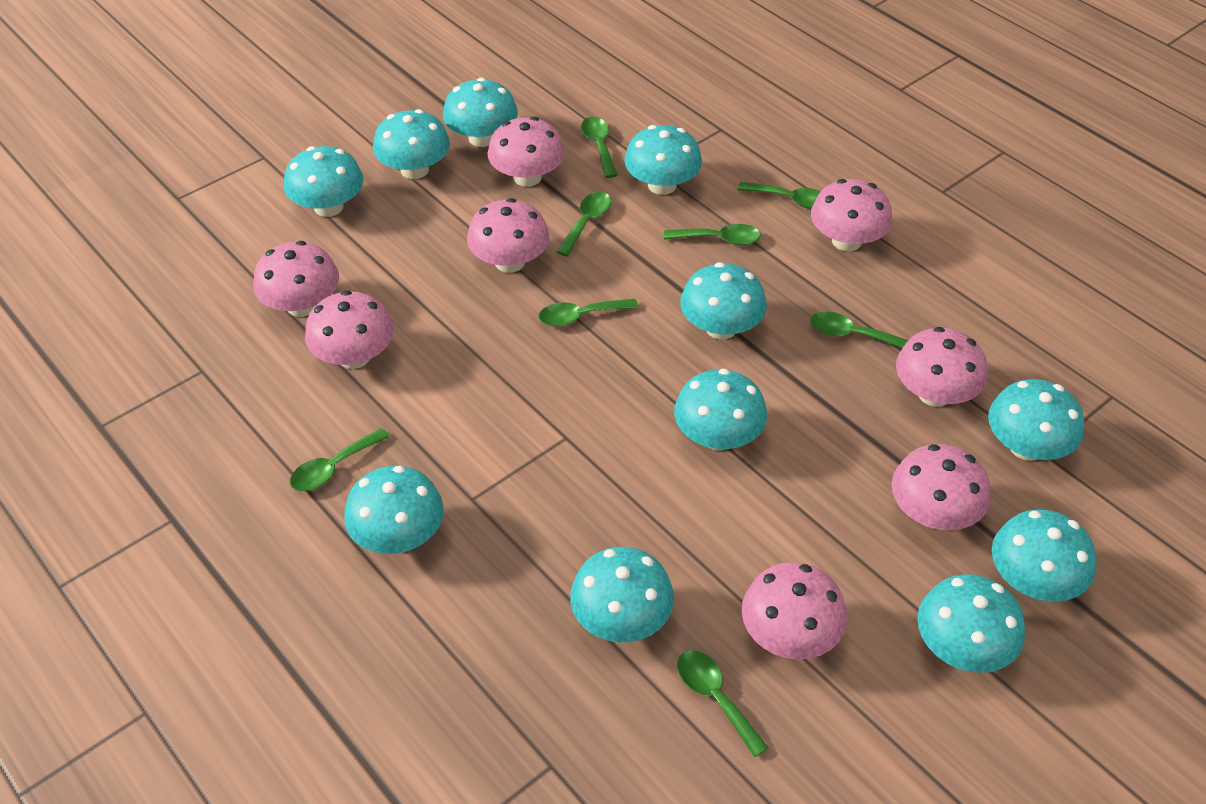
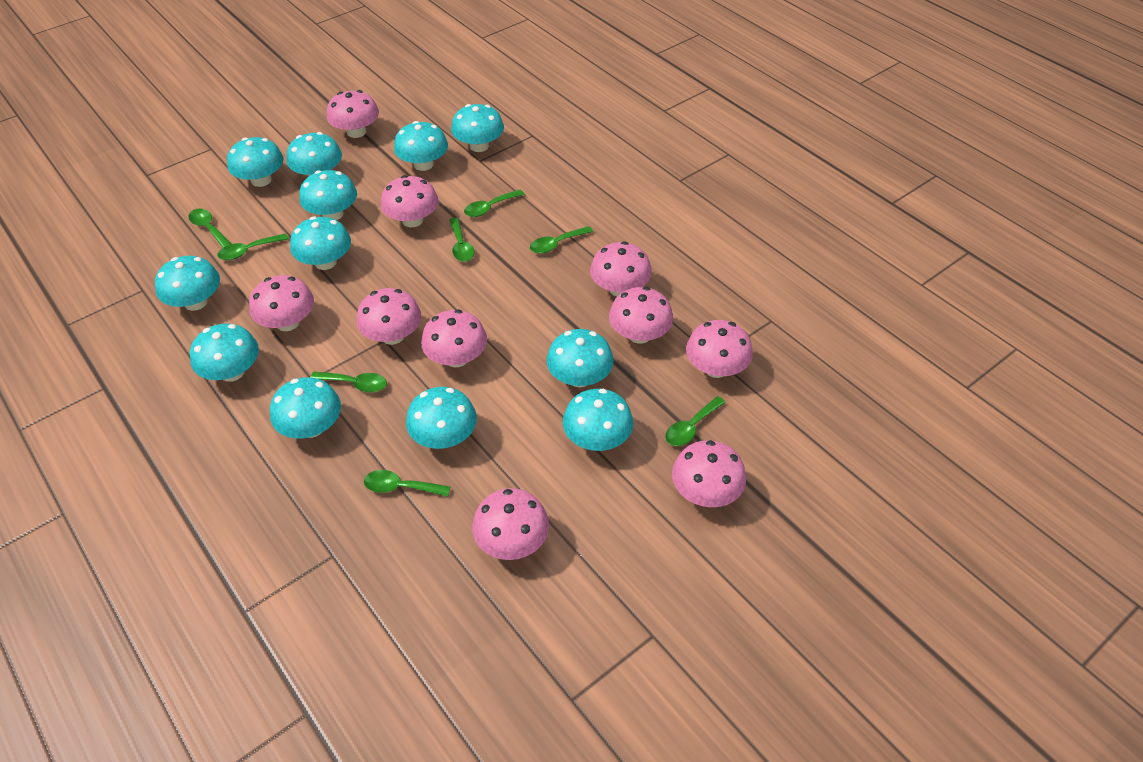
pink mushroom: [253,241,339,317] [305,290,394,369] [467,198,549,273] [488,116,565,187] [742,562,847,660] [811,179,892,251] [892,444,991,530] [896,327,987,407] = 8 -> [249,275,314,331] [326,90,379,138] [357,288,421,345] [381,175,438,227] [421,309,487,367] [472,488,549,560] [590,241,652,296] [609,287,673,344] [672,440,746,507] [686,320,753,378] = 10
turquoise mushroom: [284,146,364,217] [344,466,444,554] [373,109,450,179] [443,78,518,147] [570,547,674,642] [624,125,702,195] [674,369,767,450] [680,262,767,340] [917,574,1025,673] [988,379,1084,461] [992,509,1096,602] = 11 -> [155,256,220,311] [190,324,259,382] [227,137,284,187] [270,377,341,439] [287,132,342,176] [290,216,351,270] [300,170,357,220] [394,121,448,171] [406,387,477,449] [451,104,504,152] [547,329,614,387] [563,389,633,451] = 12

